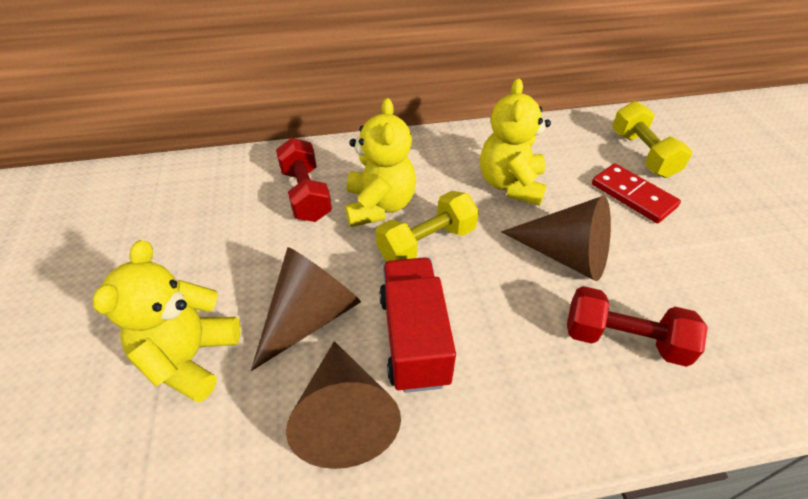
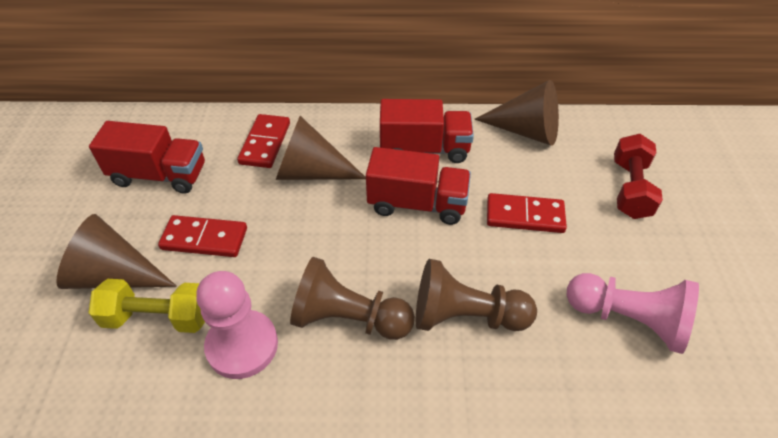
brown pawn: none = 0 -> [290,257,415,340] [416,259,537,331] = 2
pink pawn: none = 0 -> [196,271,278,379] [567,273,699,354] = 2
red domino: [592,163,681,223] = 1 -> [158,215,247,257] [237,114,290,168] [487,193,567,233] = 3
red dumbbell: [276,138,332,222] [567,286,708,367] = 2 -> [614,134,663,219] = 1
red truck: [379,257,456,393] = 1 -> [89,121,205,194] [366,147,471,225] [380,99,474,163] = 3
yellow dumbbell: [376,191,479,262] [612,101,692,178] = 2 -> [89,279,205,333] = 1
yellow teddy bear: [93,240,241,403] [345,98,416,227] [480,78,551,206] = 3 -> none = 0

